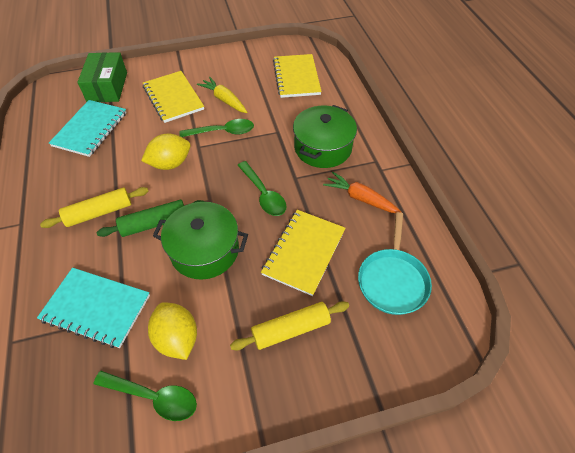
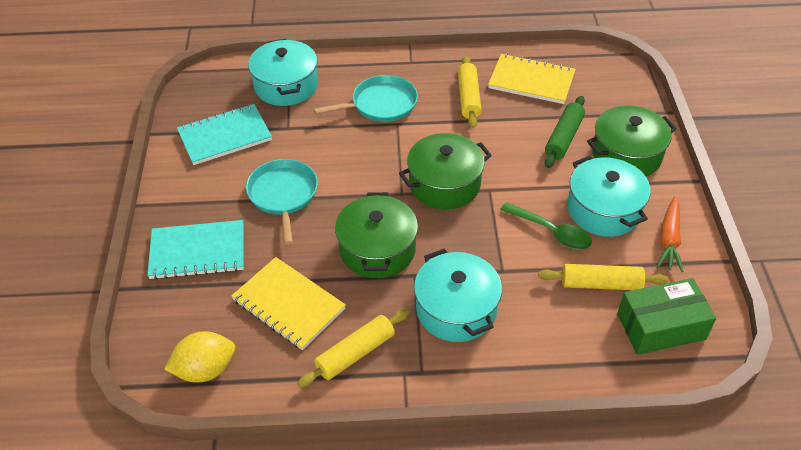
green pot: [153,202,248,280] [293,105,357,168] = 2 -> [335,192,418,279] [399,133,492,209] [587,105,677,176] = 3
green spoon: [93,371,197,421] [180,119,254,137] [237,161,286,216] = 3 -> [500,202,592,250] = 1
turquoise pan: [358,212,432,315] = 1 -> [246,159,318,245] [314,75,418,122] = 2
turquoise pot: none = 0 -> [248,39,318,106] [414,249,502,342] [567,156,651,237] = 3
yellow carrot: [197,77,247,113] = 1 -> none = 0
yellow lemon: [141,134,191,170] [148,302,197,360] = 2 -> [164,331,235,382] = 1
yellow notebook: [143,71,204,123] [261,210,345,296] [273,54,322,98] = 3 -> [231,257,346,350] [488,54,576,104] = 2
yellow rolling pin: [40,187,148,228] [230,301,349,350] = 2 -> [298,309,409,387] [458,56,482,128] [538,264,669,290] = 3

